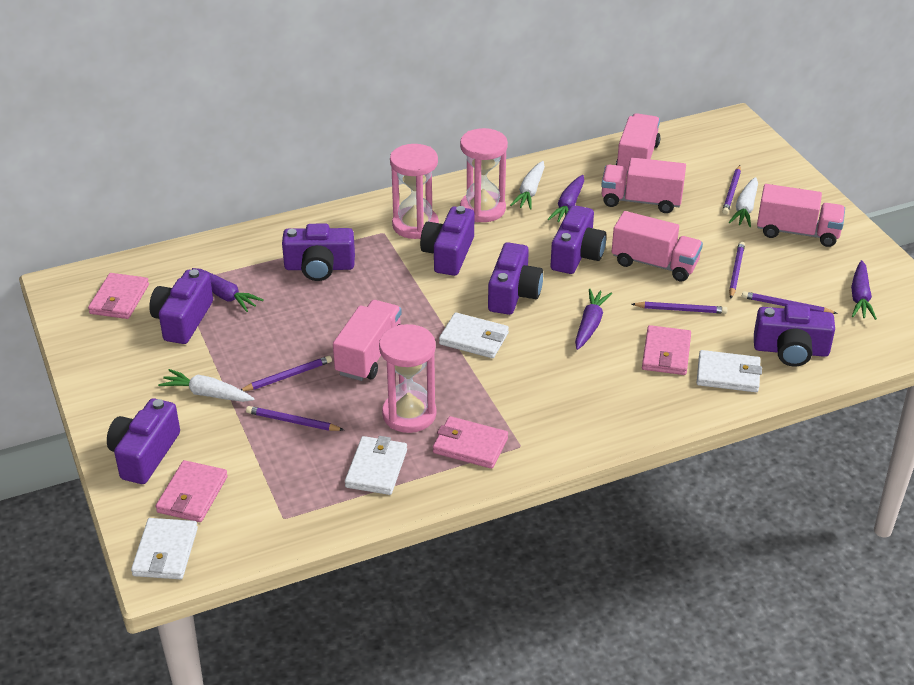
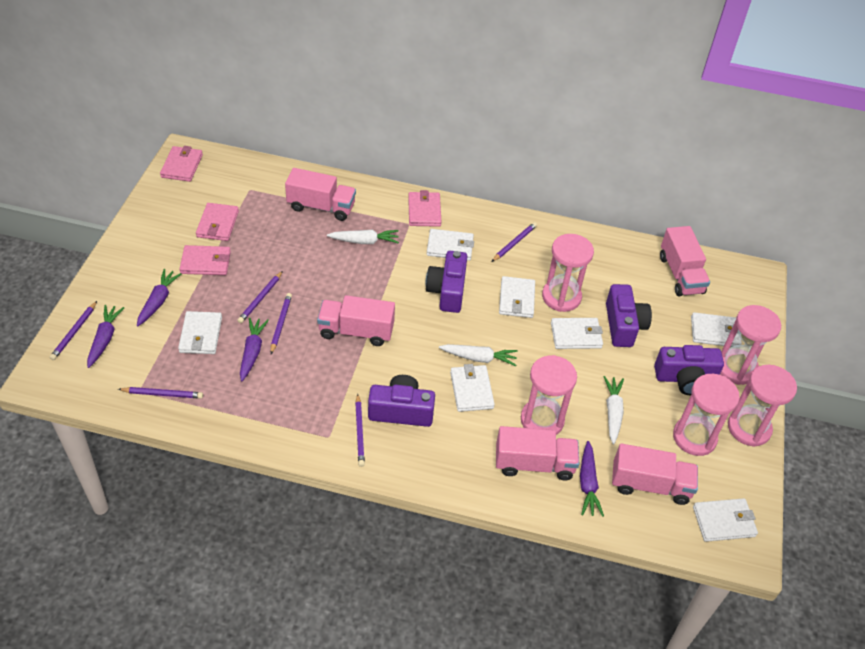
pink hourglass: [379,324,436,433] [390,144,439,239] [460,128,508,222] = 3 -> [521,355,577,435] [542,234,594,312] [673,374,740,456] [720,305,781,385] [728,365,797,447] = 5
purple camera: [107,398,180,484] [149,269,213,344] [282,224,355,281] [420,206,474,276] [488,242,543,315] [551,205,607,274] [754,304,835,366] = 7 -> [368,375,435,427] [425,251,467,313] [606,284,652,347] [654,345,724,395] = 4
white wallet: [131,518,198,579] [345,436,407,495] [439,312,509,358] [697,350,762,392] = 4 -> [178,311,222,354] [427,229,474,261] [450,364,495,412] [499,276,535,318] [551,318,603,349] [691,312,742,347] [693,498,758,542] = 7

